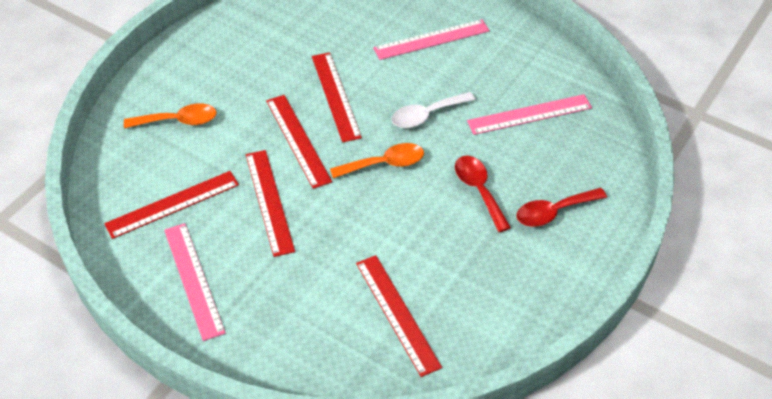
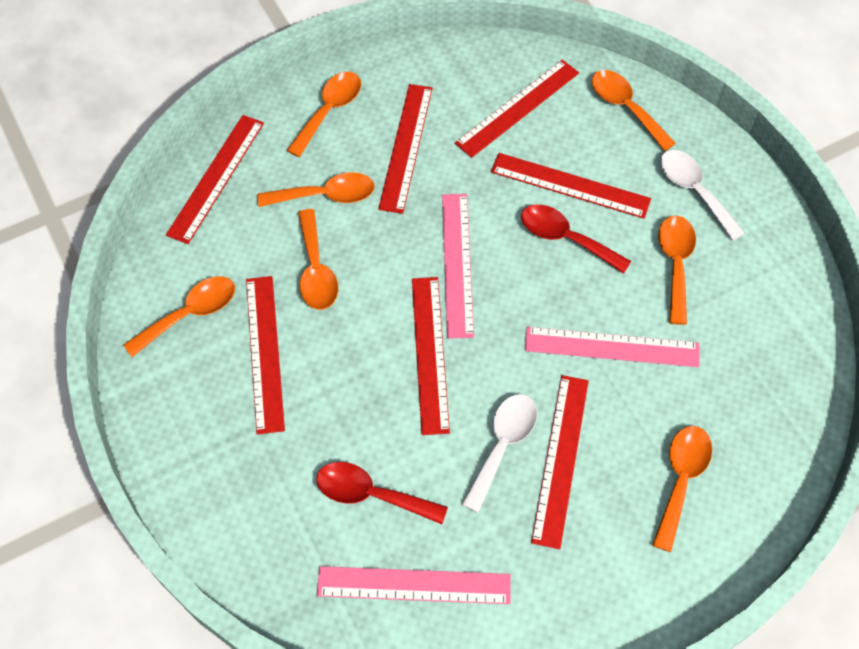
orange spoon: [124,103,217,128] [330,143,424,179] = 2 -> [123,276,235,357] [258,172,375,207] [287,72,361,157] [298,209,338,310] [592,70,676,151] [652,426,712,552] [658,216,696,325] = 7
red ruler: [104,171,239,239] [246,150,295,257] [266,95,332,189] [312,52,362,142] [356,255,442,377] = 5 -> [166,115,264,244] [246,276,285,435] [378,84,433,214] [412,277,450,435] [455,60,579,158] [491,153,651,219] [531,375,589,549] = 7
white spoon: [391,92,475,128] = 1 -> [461,394,537,513] [660,150,745,241] = 2

